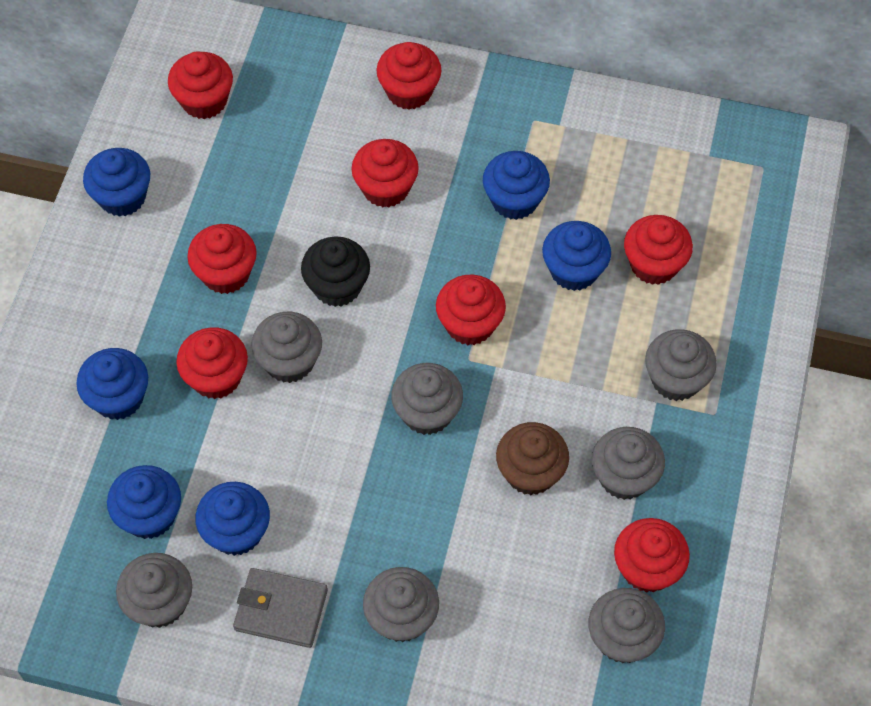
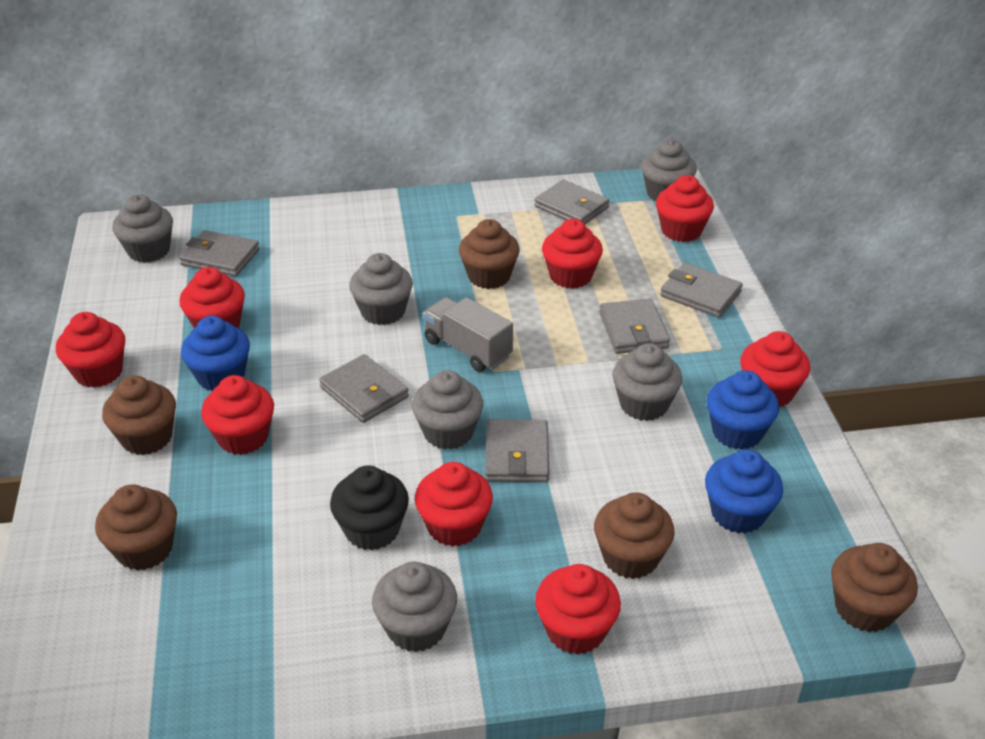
blue cupcake: [77,348,148,420] [83,148,150,217] [107,465,181,539] [195,482,270,556] [483,151,550,220] [542,221,611,291] = 6 -> [181,316,250,391] [705,450,783,534] [707,370,779,450] = 3
brown cupcake: [496,422,569,495] = 1 -> [95,484,177,571] [102,375,176,455] [459,219,520,289] [594,492,675,579] [831,543,918,632] = 5
grey cupcake: [116,553,192,628] [251,312,322,383] [363,567,439,642] [391,363,463,435] [588,588,665,663] [592,427,665,500] [645,329,717,401] = 7 -> [112,194,173,263] [349,253,413,325] [372,562,457,652] [412,370,483,450] [612,343,682,421] [641,140,697,201] = 6
grey truck: none = 0 -> [423,297,513,372] = 1
grey wallet: [233,568,328,648] = 1 -> [179,230,260,277] [319,354,409,423] [485,419,549,482] [534,180,610,224] [599,298,670,354] [660,263,743,318] = 6

